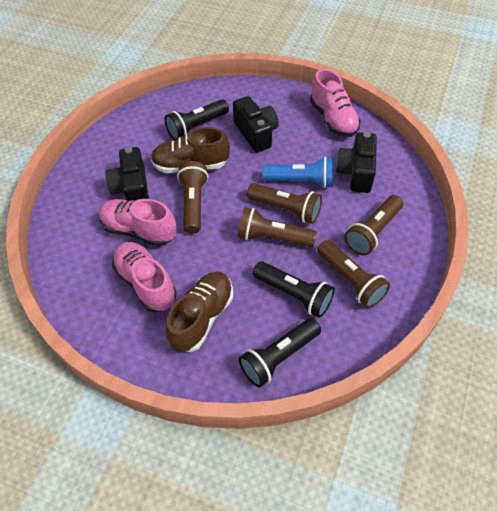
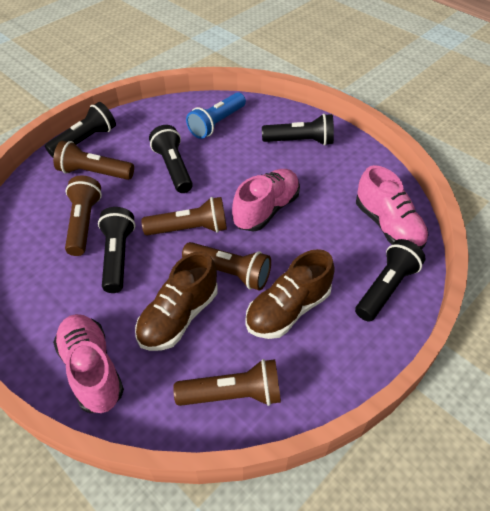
black camera: [105,147,149,201] [233,96,279,153] [336,132,377,193] = 3 -> none = 0
black flashlight: [165,99,229,140] [239,318,321,388] [253,261,335,318] = 3 -> [45,102,116,157] [98,207,135,293] [149,125,193,193] [262,114,334,146] [355,239,426,322] = 5

